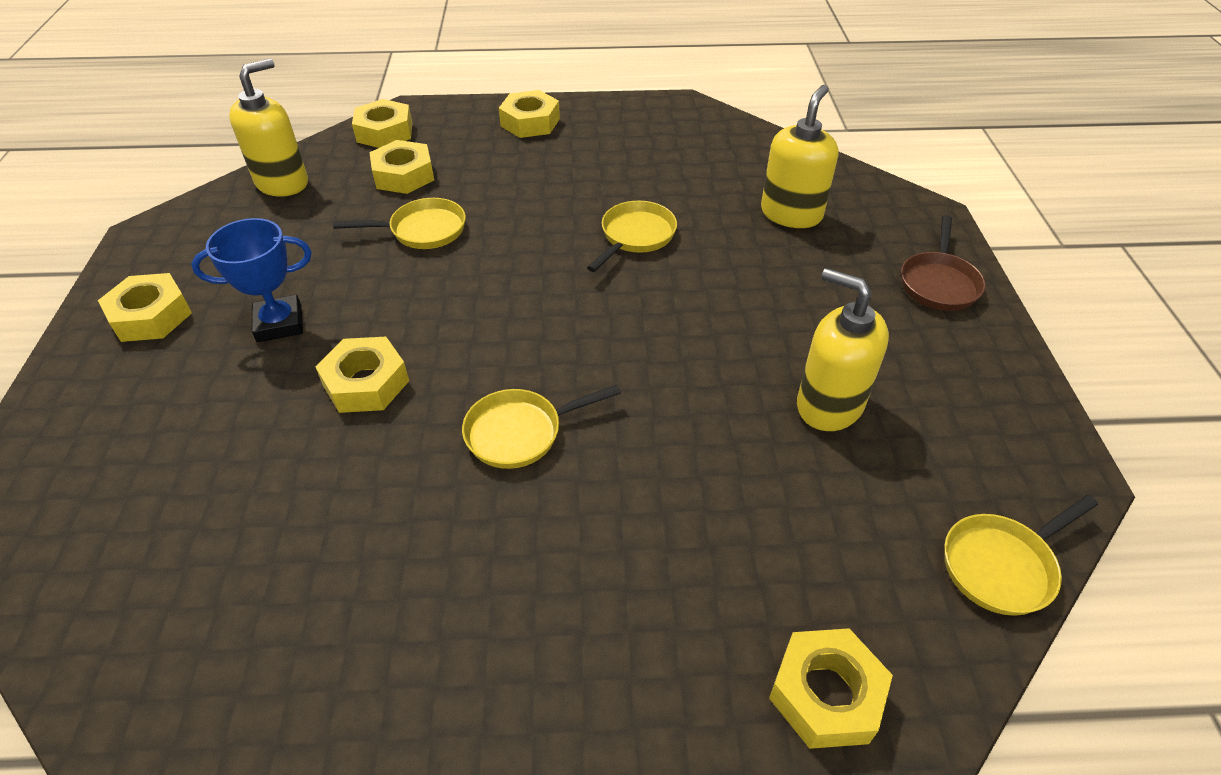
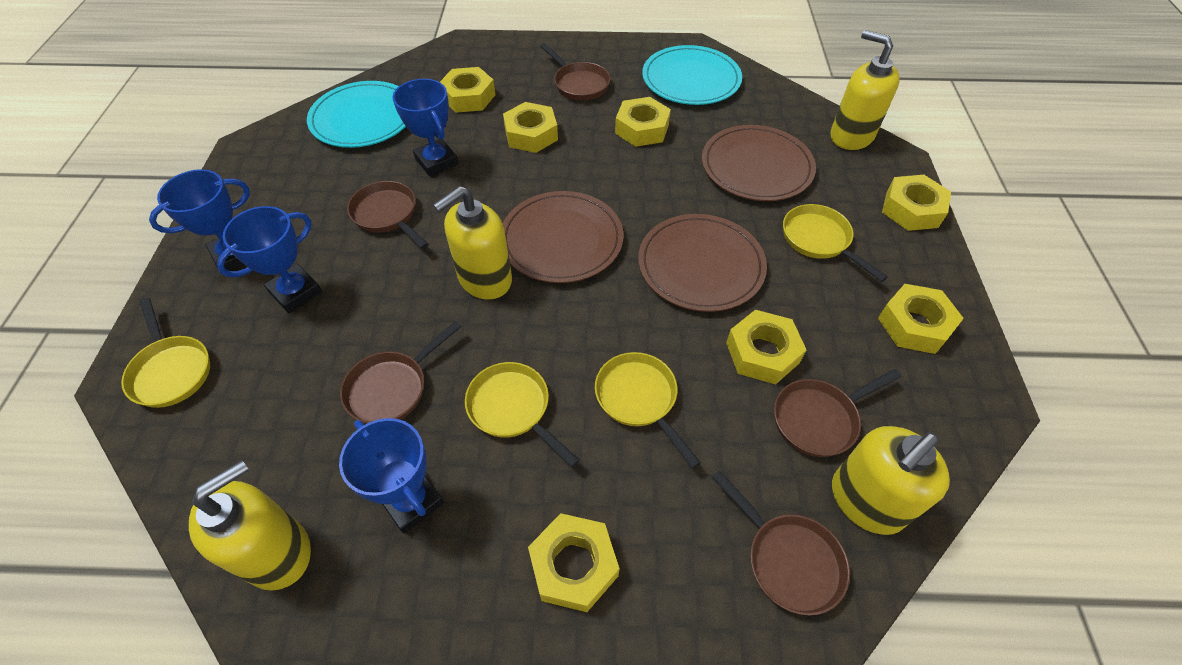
blue trophy: [191,218,311,342] = 1 -> [149,169,250,271] [217,206,322,313] [339,418,444,534] [392,79,458,177] = 4
brown pan: [901,215,986,311] = 1 -> [340,321,461,424] [347,181,429,249] [540,43,610,101] [712,471,850,615] [774,369,901,457] = 5
brown plate: none = 0 -> [503,191,624,283] [638,214,767,312] [702,125,816,201] = 3
turquoise plate: none = 0 -> [307,81,406,148] [642,45,742,105] = 2
yellow nut: [98,273,192,342] [315,337,409,413] [352,99,412,148] [369,140,434,194] [499,90,560,138] [769,628,893,749] = 6 -> [440,67,495,113] [503,102,558,153] [528,513,620,612] [615,97,671,147] [726,310,806,384] [878,284,964,354] [882,175,951,231] = 7
yellow soap dispenser: [229,59,308,197] [761,85,838,228] [797,268,889,431] = 3 -> [189,460,311,591] [433,186,512,300] [830,30,900,150] [832,426,950,535] = 4

